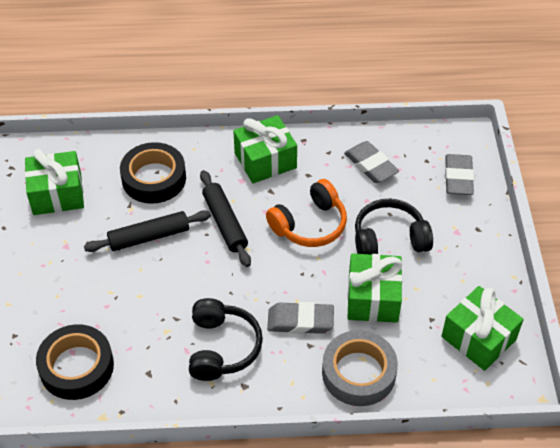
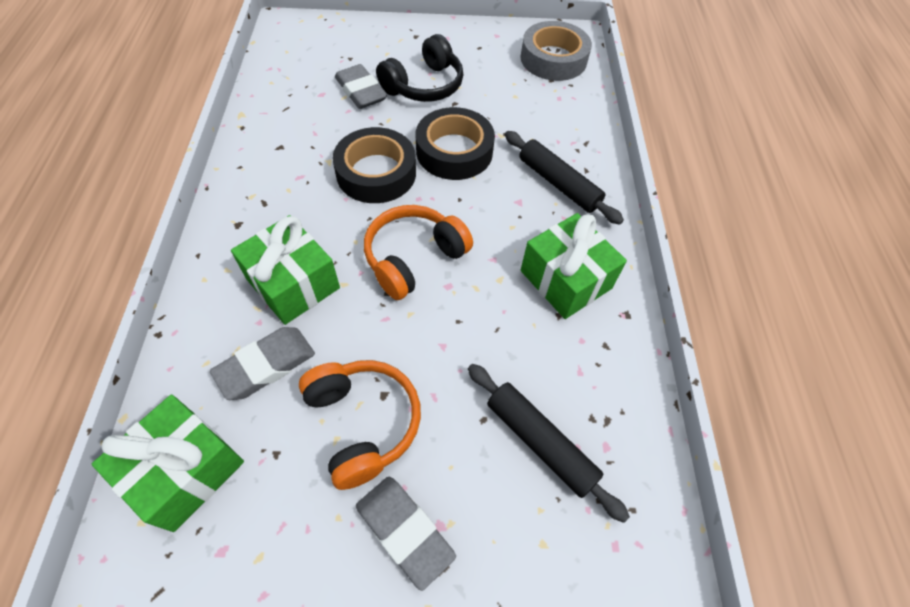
black headphones: [189,298,263,381] [355,199,433,255] = 2 -> [376,34,463,102] = 1
green gift: [25,149,84,215] [233,115,297,183] [347,254,403,323] [441,286,524,371] = 4 -> [92,395,244,532] [231,215,340,325] [521,213,627,319] = 3
orange headphones: [266,179,347,247] = 1 -> [299,360,421,490] [364,205,473,300] = 2

